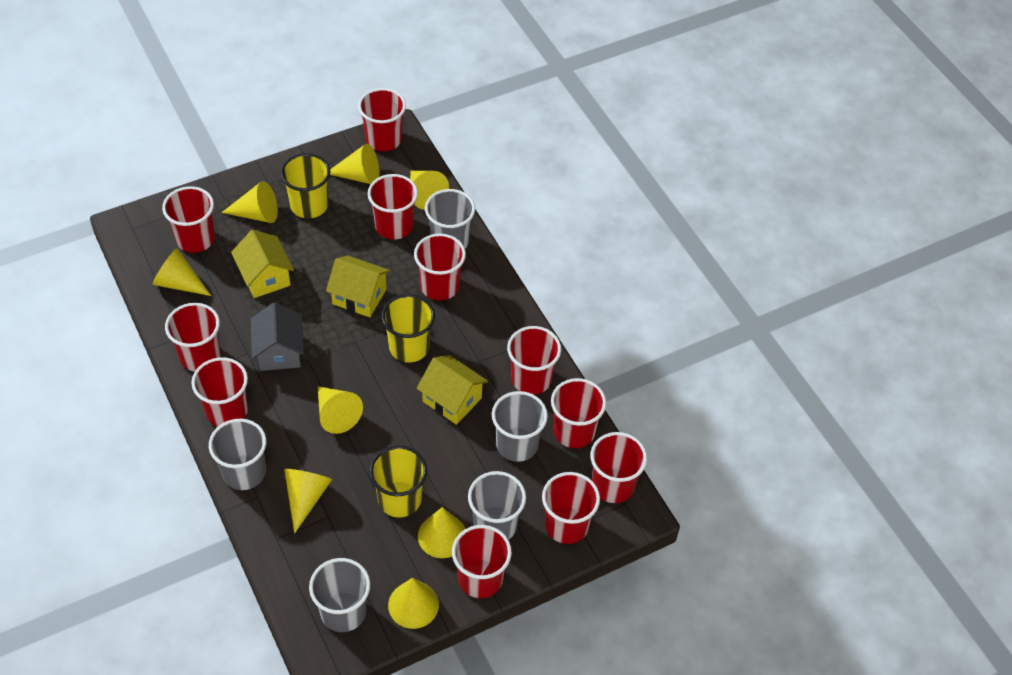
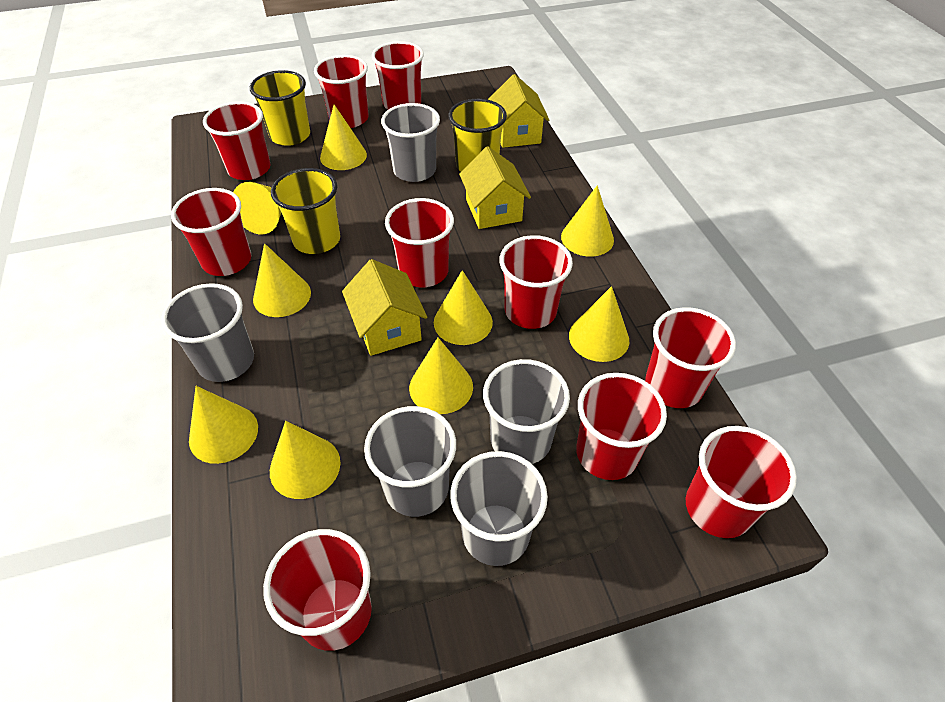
grey house: [251,303,304,371] = 1 -> none = 0
red cup: [162,186,215,253] [165,303,221,371] [191,357,248,427] [358,88,406,151] [368,174,418,240] [414,233,466,300] [452,525,512,598] [507,326,561,395] [542,472,600,544] [551,378,606,448] [590,432,647,503] = 11 -> [171,188,251,276] [203,101,271,180] [263,529,372,651] [314,55,368,128] [372,41,424,110] [385,198,454,287] [499,235,573,329] [576,373,667,480] [645,307,736,408] [686,426,797,538] = 10
yellow cone: [152,248,211,296] [221,181,278,223] [284,469,332,534] [318,386,363,434] [330,144,380,184] [388,578,439,629] [410,171,449,210] [418,507,465,558] = 8 -> [189,386,258,464] [233,182,281,234] [253,243,311,317] [270,421,341,499] [320,104,367,170] [409,338,473,414] [434,270,493,345] [561,185,614,257] [569,286,629,362] = 9

